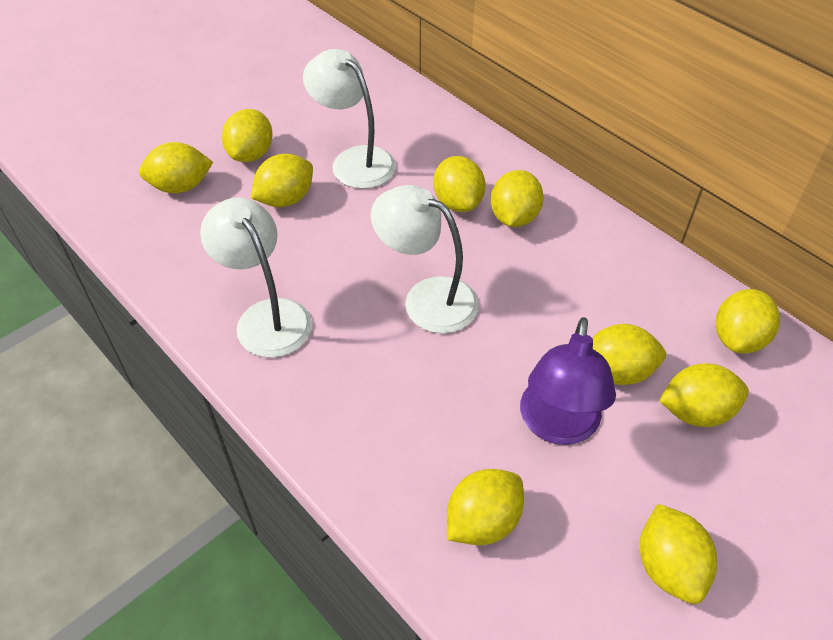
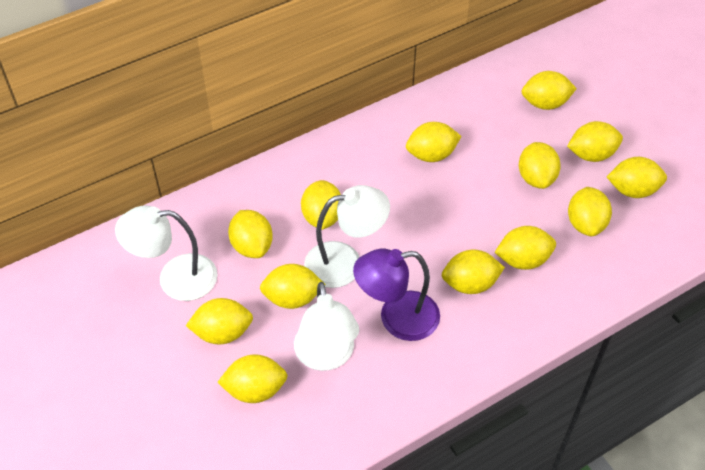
yellow lemon: [139,142,213,193] [222,109,273,162] [251,154,313,207] [433,156,485,212] [447,469,524,545] [491,170,544,227] [592,324,666,385] [640,504,717,604] [659,363,749,427] [716,289,780,354] = 10 -> [186,298,253,344] [217,354,288,403] [228,210,273,258] [260,264,325,309] [301,180,341,230] [406,122,461,162] [442,249,505,294] [494,226,556,270] [519,142,561,189] [522,71,577,110] [567,121,623,162] [568,187,612,236] [607,157,667,198] = 13

